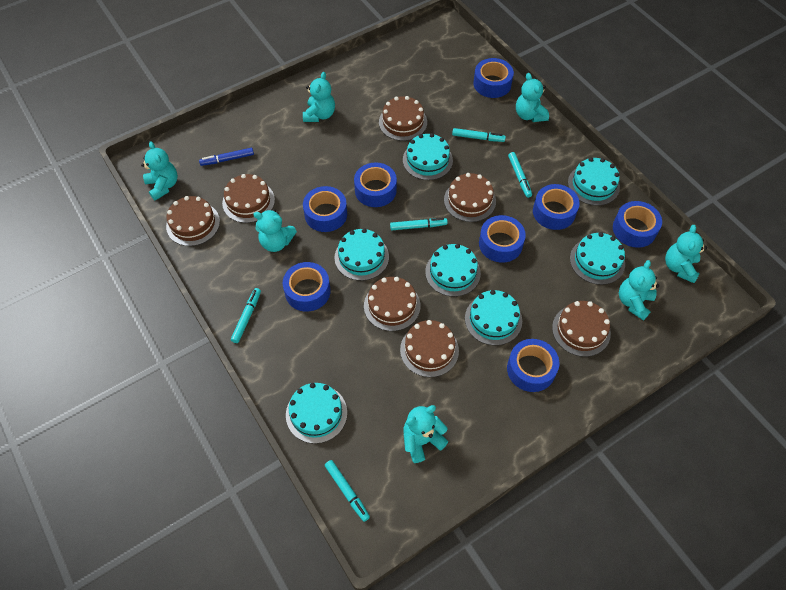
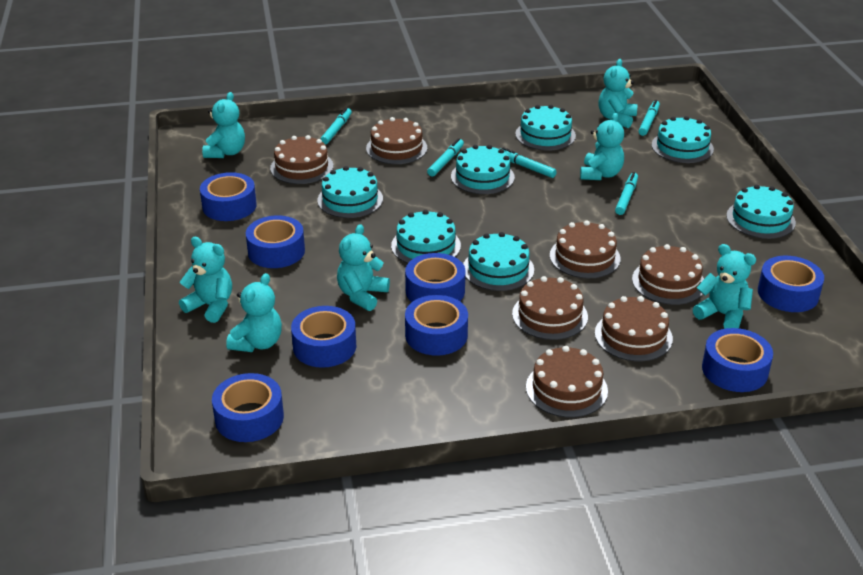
blue marker: [199,148,254,166] = 1 -> none = 0

